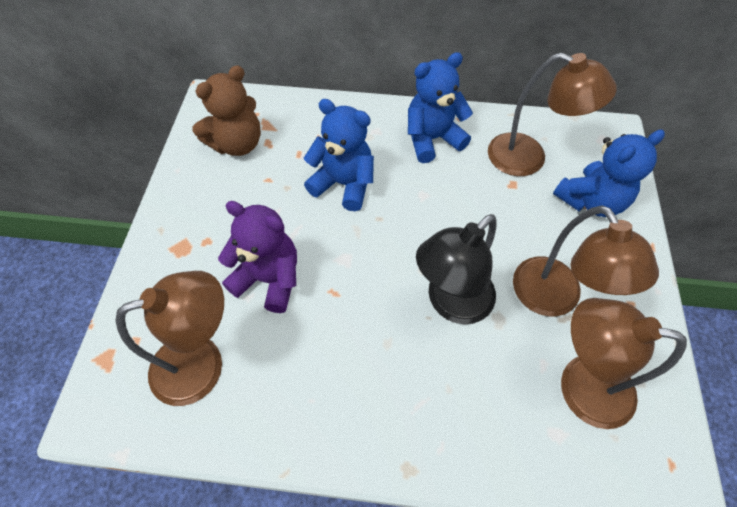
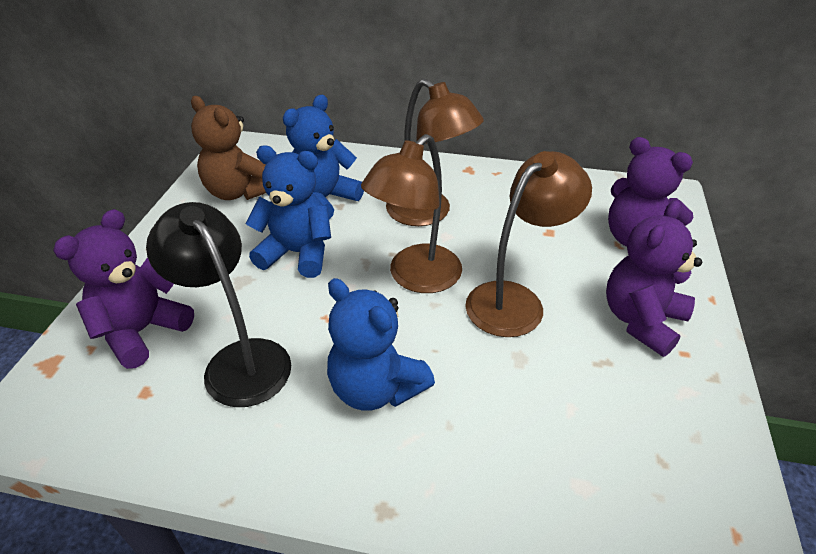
brown lamp: [115,271,224,406] [488,53,617,176] [513,206,659,316] [561,298,687,429] = 4 -> [361,134,462,293] [386,79,484,226] [465,151,592,337] = 3
purple teddy bear: [218,201,297,313] = 1 -> [53,209,194,369] [606,200,702,357] [608,137,693,247] = 3

